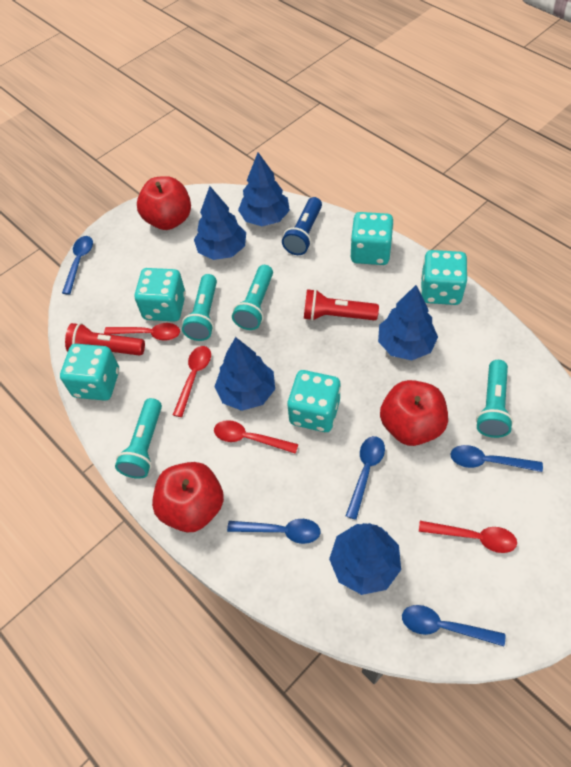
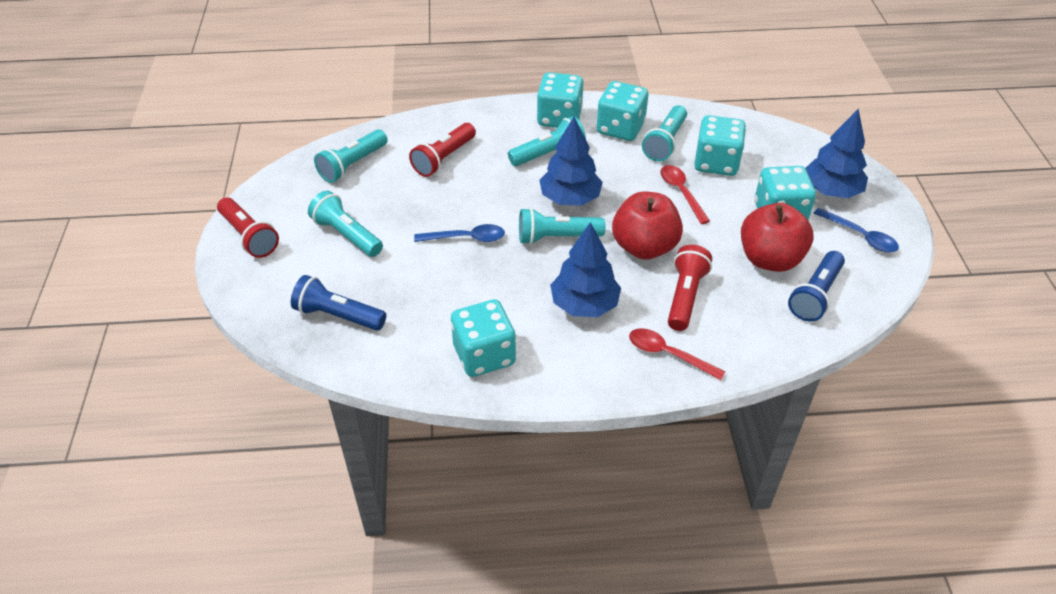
blue flashlight: [282,197,322,255] = 1 -> [291,275,386,331] [788,251,845,321] = 2
blue spoon: [62,236,93,295] [227,519,321,544] [346,436,385,520] [402,605,505,646] [450,445,543,472] = 5 -> [414,224,505,242] [814,208,899,253] = 2
blue tree: [194,186,246,260] [214,337,275,411] [238,152,290,226] [329,523,401,595] [378,285,438,360] = 5 -> [539,117,603,206] [550,222,621,317] [805,109,868,198] = 3
red apple: [137,176,191,230] [152,462,224,532] [380,380,448,446] = 3 -> [612,192,683,260] [741,203,814,272] = 2
red flashlight: [65,323,145,356] [304,289,379,321] = 2 -> [217,198,279,258] [409,123,476,177] [668,245,712,331] = 3
red spoon: [104,323,180,341] [173,346,211,417] [214,420,298,454] [419,521,517,553] = 4 -> [629,328,725,380] [660,165,710,224] = 2
turquoise flashlight: [115,398,162,479] [182,274,217,341] [232,265,273,330] [476,360,513,438] = 4 -> [308,191,383,257] [314,129,387,183] [508,116,586,166] [519,208,606,245] [642,105,687,161] = 5

